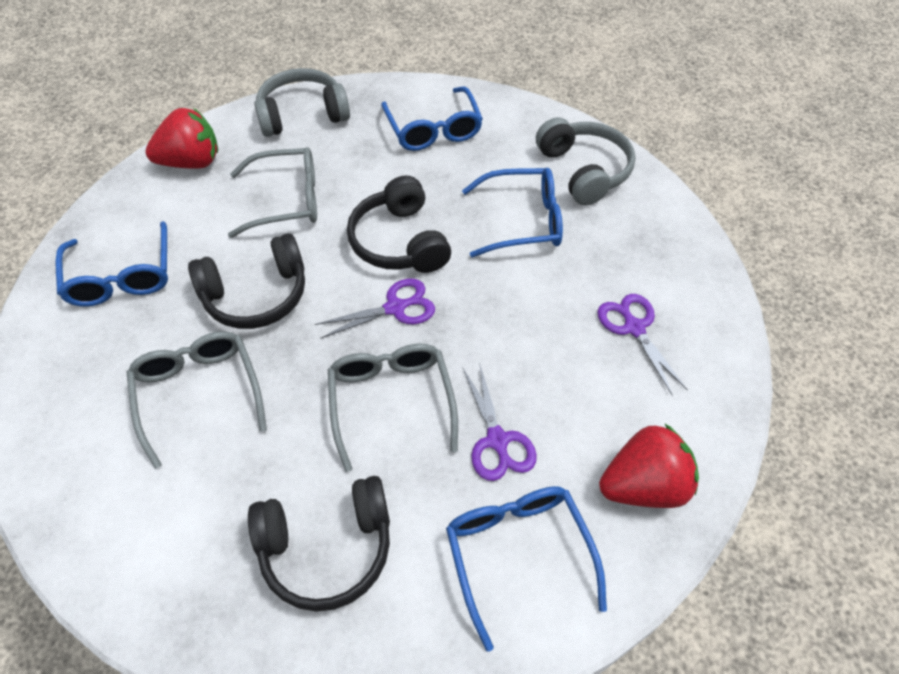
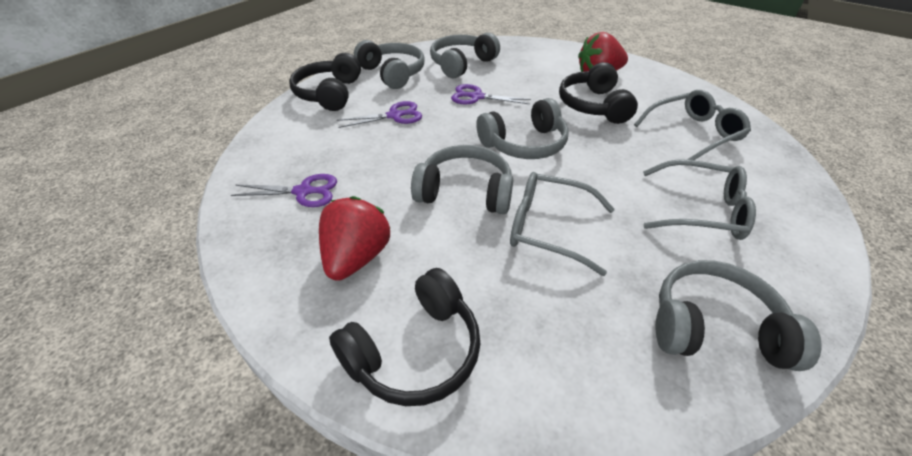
blue glasses: [56,221,168,307] [381,87,483,151] [446,486,607,652] [462,168,563,257] = 4 -> none = 0
grey headphones: [254,68,350,137] [536,117,636,206] = 2 -> [354,40,425,89] [411,145,513,214] [430,32,500,78] [476,98,569,159] [656,260,821,371] = 5

